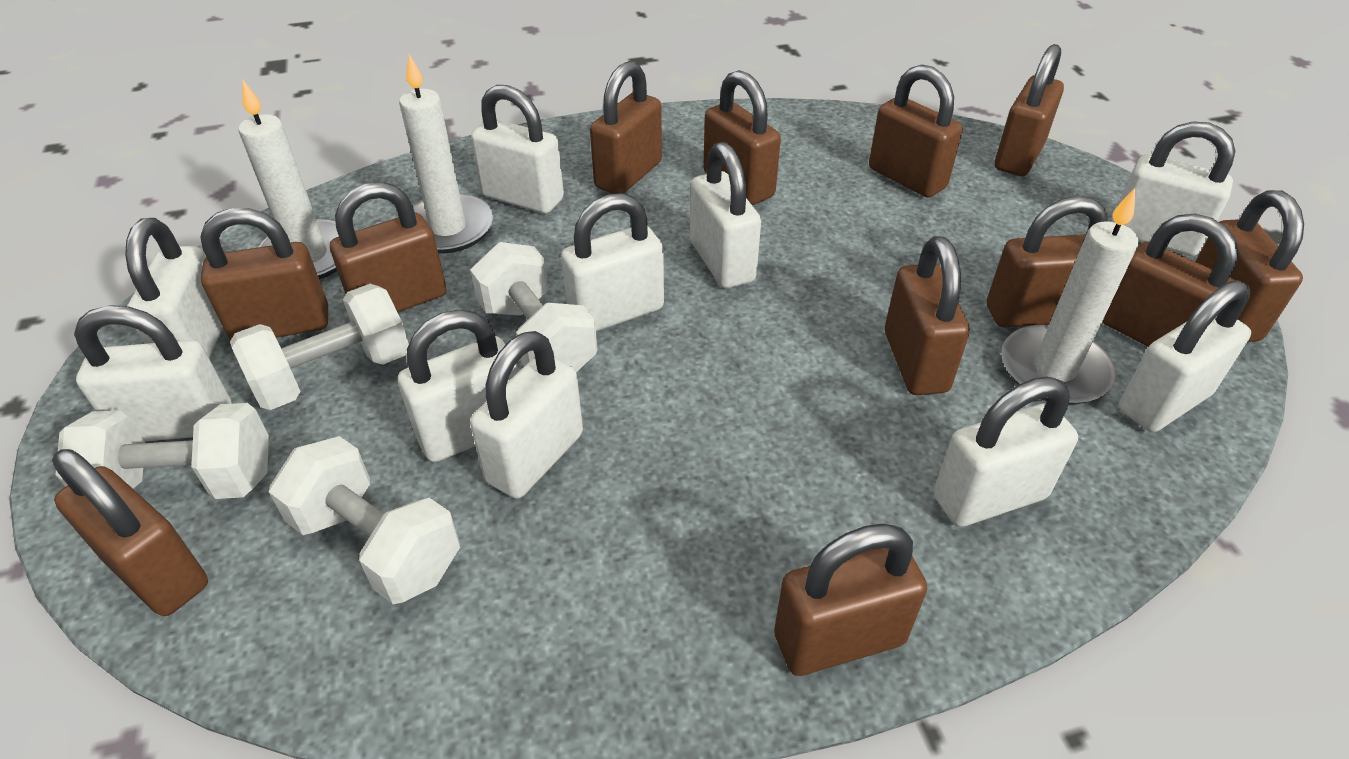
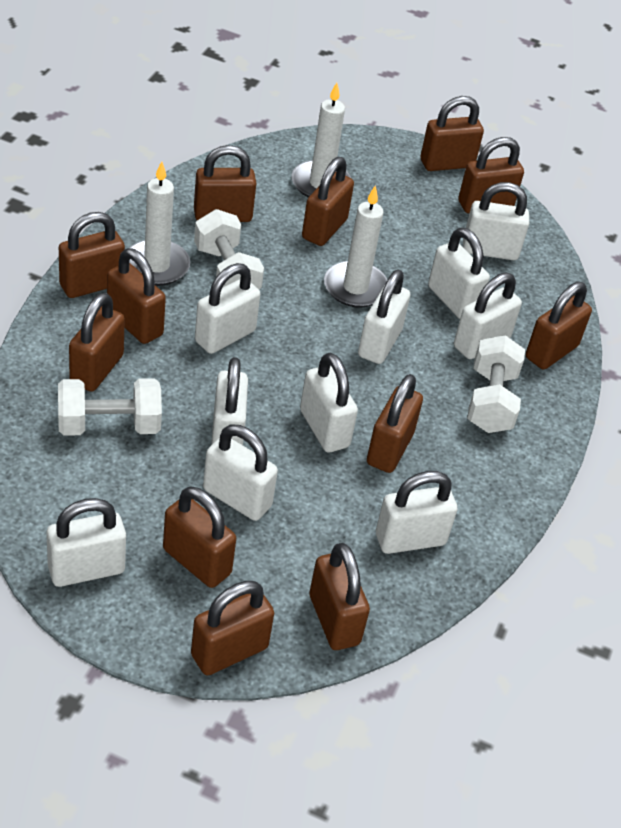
white dumbbell: [55,403,269,499] [230,284,409,410] [269,436,460,604] [470,242,598,372] = 4 -> [58,378,162,436] [194,209,264,290] [467,335,525,433] = 3

